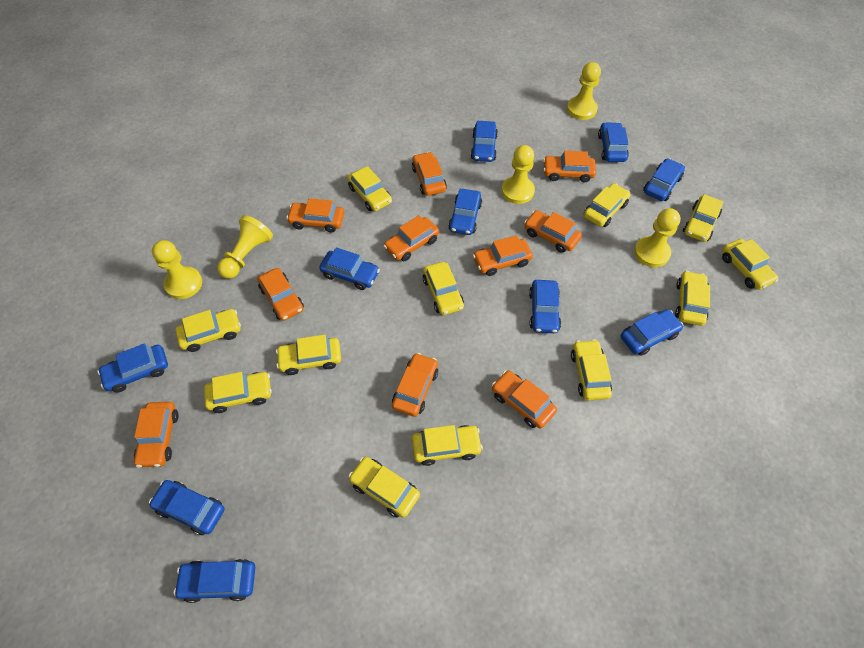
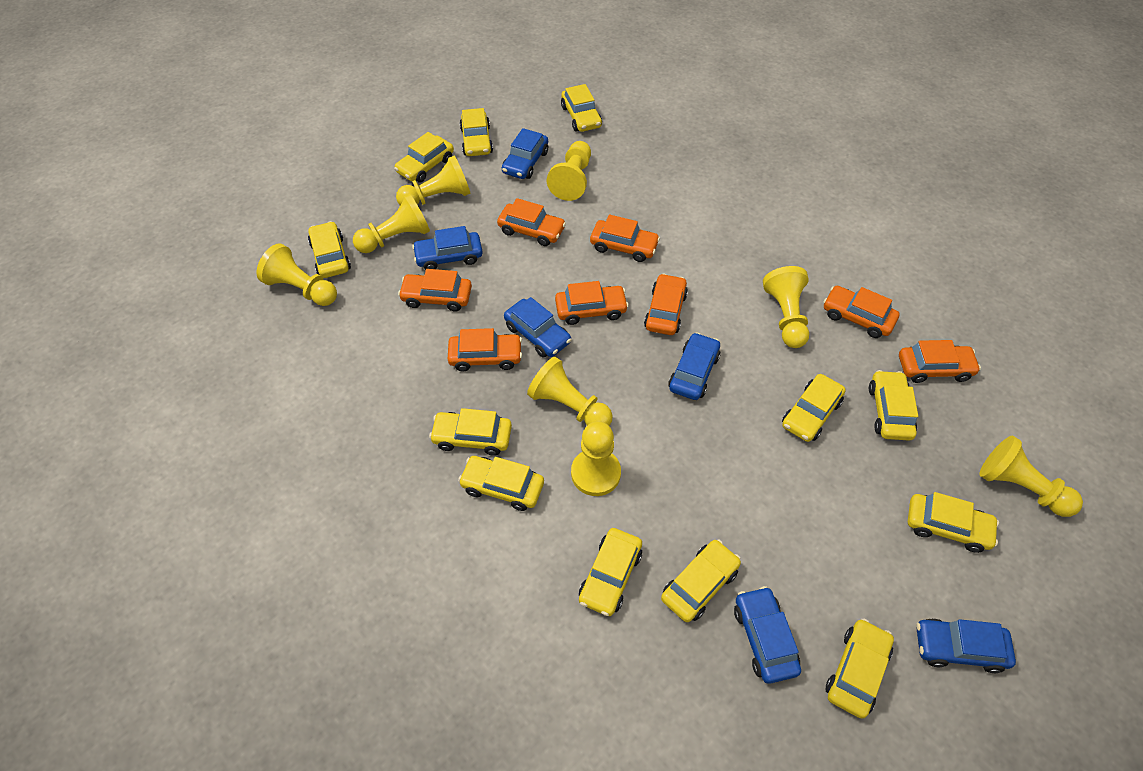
blue car: [97,344,168,393] [149,480,225,535] [174,559,255,603] [319,248,380,290] [448,189,482,235] [470,121,498,162] [529,280,561,333] [598,122,629,162] [621,309,683,356] [643,158,685,201] = 10 -> [412,226,482,270] [502,128,548,179] [504,297,571,358] [668,332,721,400] [734,586,801,684] [916,618,1016,673] = 6
orange car: [134,402,179,468] [257,268,304,321] [286,198,344,233] [384,215,439,261] [392,353,438,417] [412,152,447,196] [473,235,533,276] [492,371,557,429] [524,210,582,253] [543,151,596,182] = 10 -> [398,269,472,312] [448,328,522,372] [497,198,566,246] [555,281,629,325] [590,214,660,262] [644,273,688,335] [824,286,900,338] [899,340,981,383] = 8
yellow pawn: [152,240,202,299] [217,215,273,279] [501,145,535,204] [567,62,601,120] [634,208,681,267] = 5 -> [256,243,337,306] [353,194,430,253] [396,155,470,205] [527,357,613,426] [547,141,591,201] [571,421,621,496] [763,266,809,348] [979,435,1083,517] = 8

